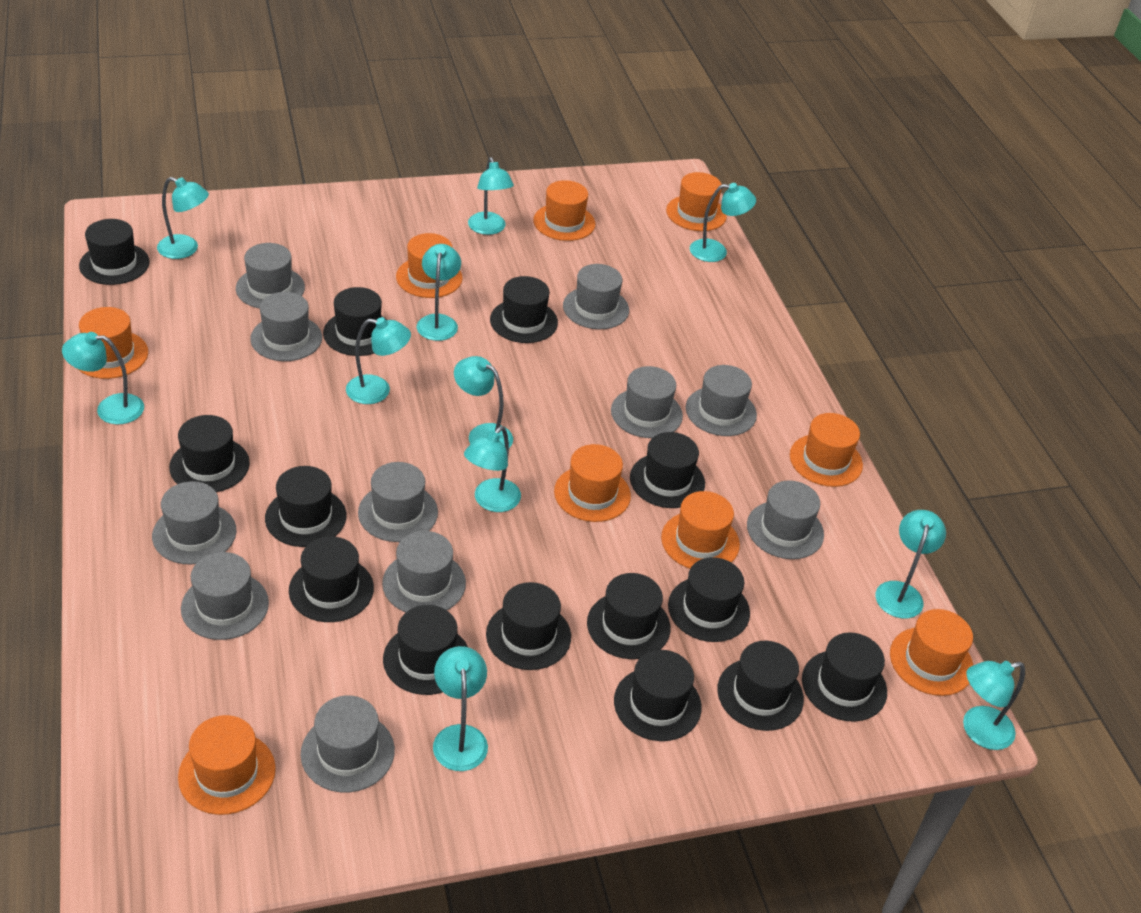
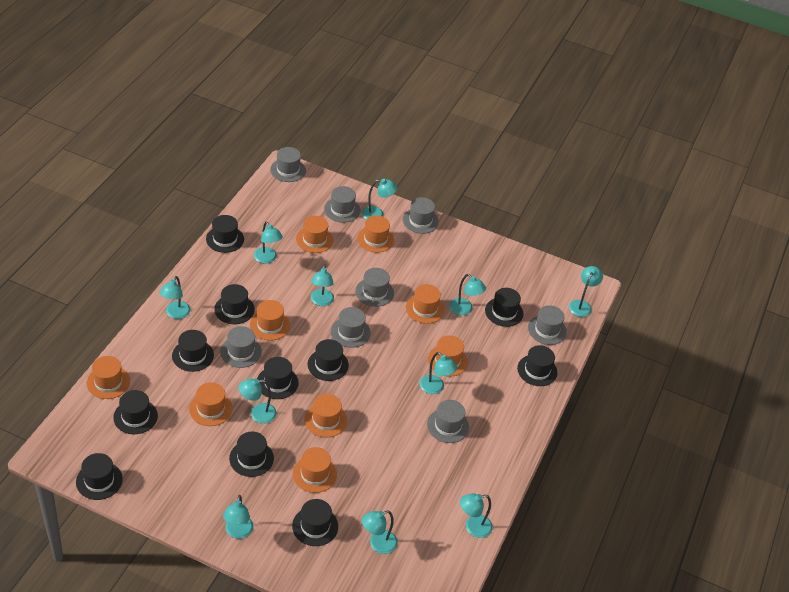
black hat: [79,219,150,285] [169,415,250,492] [265,466,346,547] [289,536,374,622] [323,287,387,356] [383,605,468,695] [486,582,571,670] [490,276,558,343] [587,573,671,659] [614,650,702,741] [630,432,705,508] [668,557,750,642] [717,641,804,731] [802,632,887,722] = 14 -> [76,453,123,500] [113,390,158,434] [172,330,214,372] [206,215,244,253] [214,284,255,324] [229,431,274,477] [257,357,299,399] [292,499,338,546] [307,339,349,381] [485,288,523,327] [517,345,558,386] = 11
grey hat: [152,481,236,564] [181,552,269,640] [236,243,305,309] [250,292,322,361] [301,695,395,793] [358,462,438,542] [382,531,466,612] [563,264,629,329] [611,366,683,438] [686,365,757,436] [747,481,824,559] = 11 -> [220,326,262,368] [270,147,306,182] [324,186,361,223] [331,307,371,348] [355,268,394,307] [403,197,439,234] [427,400,469,443] [528,305,567,345] = 8

